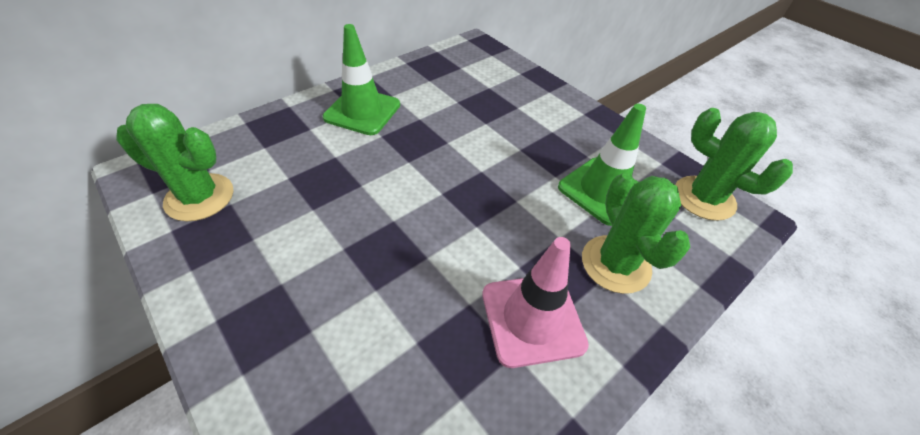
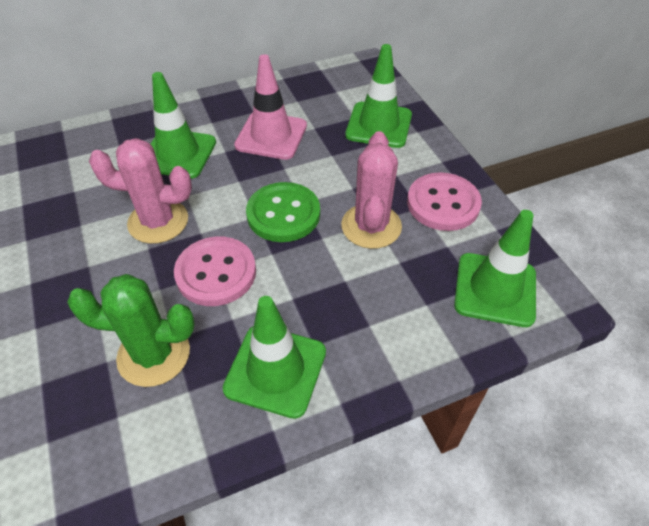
green button: none = 0 -> [246,182,320,242] = 1
green cactus: [116,104,233,221] [582,173,690,294] [675,108,793,221] = 3 -> [67,274,195,387] = 1
green traffic cone: [323,24,400,135] [558,104,646,226] = 2 -> [151,72,216,179] [222,296,326,419] [345,44,412,148] [454,210,536,327] = 4
pink button: none = 0 -> [174,236,256,306] [407,172,482,231] = 2
pink cactus: none = 0 -> [89,138,192,244] [341,131,402,249] = 2

